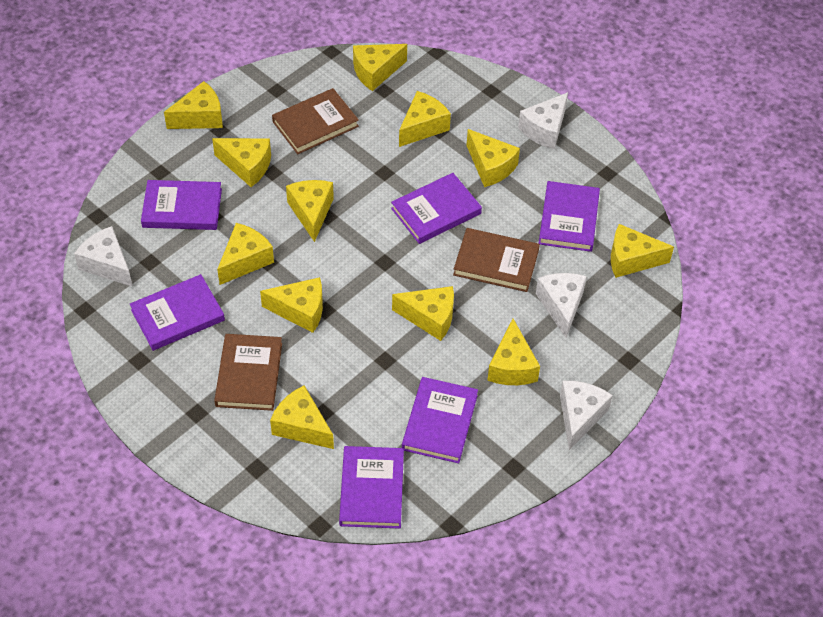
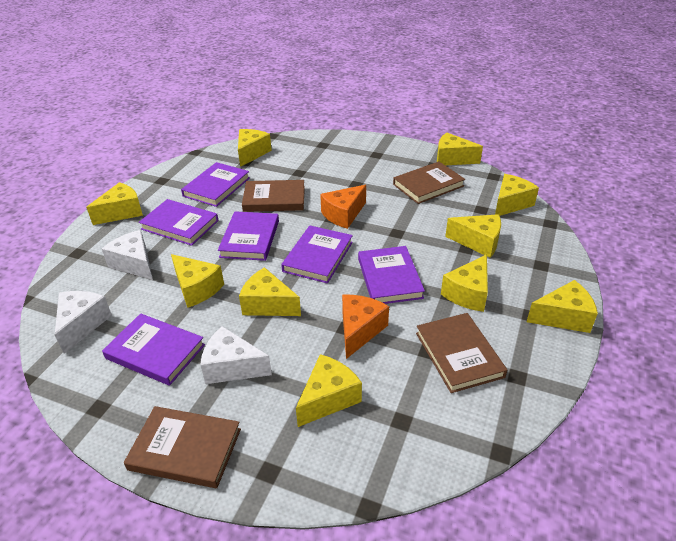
brown book: [214,334,282,411] [272,88,359,154] [453,228,540,292] = 3 -> [124,406,241,488] [242,180,305,212] [393,162,465,204] [416,313,507,393] = 4
orange cheese: none = 0 -> [320,185,366,229] [342,295,389,359] = 2
white cheese: [74,226,133,287] [518,92,568,149] [536,273,587,338] [560,381,613,450] = 4 -> [55,291,112,354] [102,230,153,280] [200,326,272,384] = 3
yellow cheese: [164,81,223,129] [212,138,271,187] [217,223,274,285] [260,277,323,333] [270,386,334,449] [286,180,334,242] [353,44,407,91] [392,286,454,341] [399,91,451,147] [466,129,520,187] [487,319,540,385] [611,224,674,278] = 12 -> [86,182,143,225] [171,254,224,308] [238,129,272,167] [239,267,301,316] [296,354,362,427] [437,133,483,166] [441,254,488,312] [445,214,501,258] [495,174,539,216] [527,280,598,333] = 10

